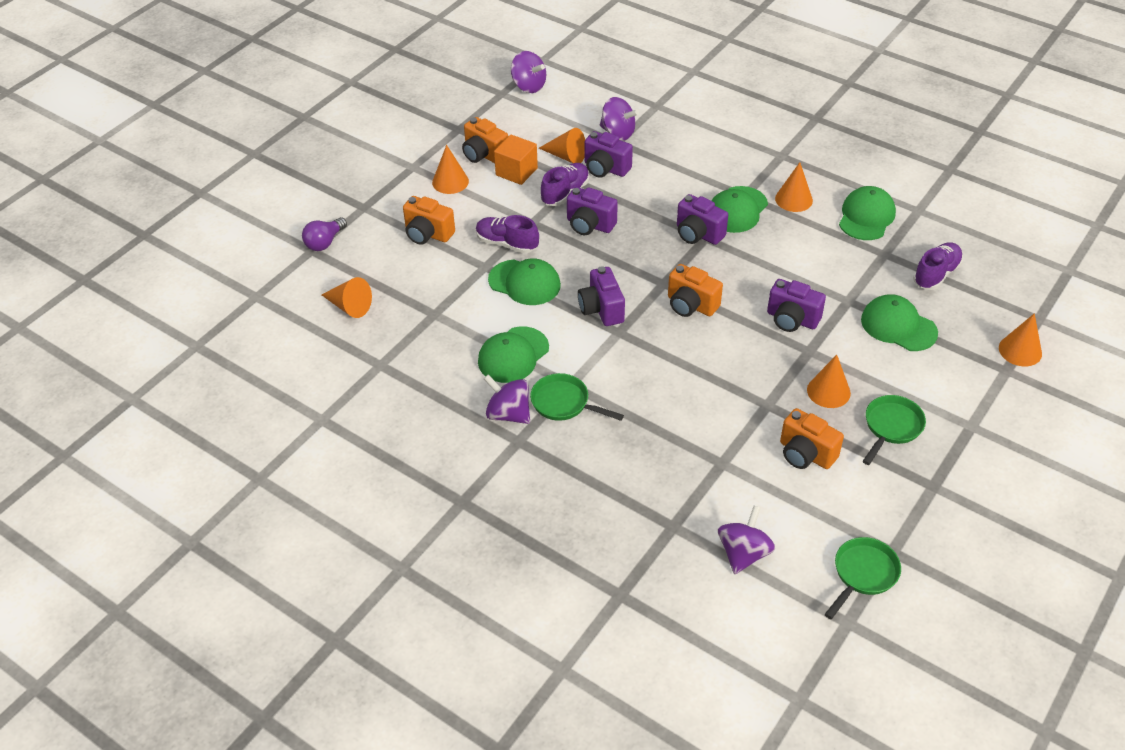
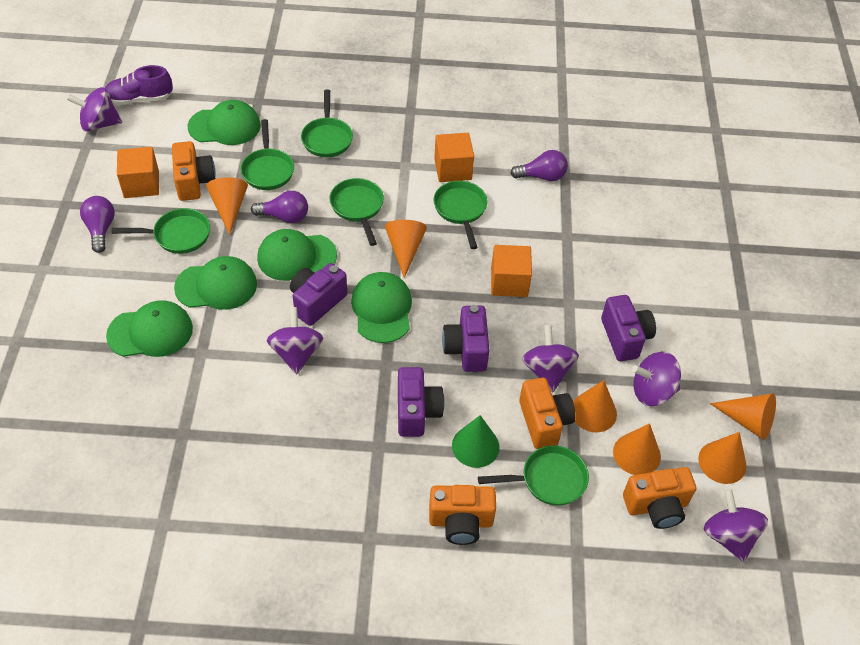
green cone: none = 0 -> [452,415,500,468] = 1
green pan: [530,373,624,421] [824,537,901,619] [863,395,926,465] = 3 -> [111,208,210,254] [241,119,294,190] [301,90,353,157] [329,178,384,246] [434,181,488,249] [478,445,589,506] = 6
orange cube: [494,135,538,185] = 1 -> [117,147,159,198] [434,133,474,182] [491,245,532,297] = 3
purple camera: [567,187,618,235] [578,266,625,326] [584,131,633,178] [677,194,728,245] [767,279,826,332] = 5 -> [290,263,347,326] [398,367,445,437] [442,305,489,372] [601,295,656,361] = 4
purple light bulb: [302,217,347,251] = 1 -> [80,196,115,253] [251,191,308,223] [510,150,568,181] = 3
purple shoe: [476,215,539,254] [541,163,590,206] [913,242,963,290] = 3 -> [105,65,173,105] = 1
purple spinning top: [484,374,530,424] [511,51,546,93] [600,97,639,140] [718,506,775,574] = 4 -> [67,87,122,132] [266,307,323,374] [522,325,579,392] [632,352,681,406] [704,489,768,562] = 5

